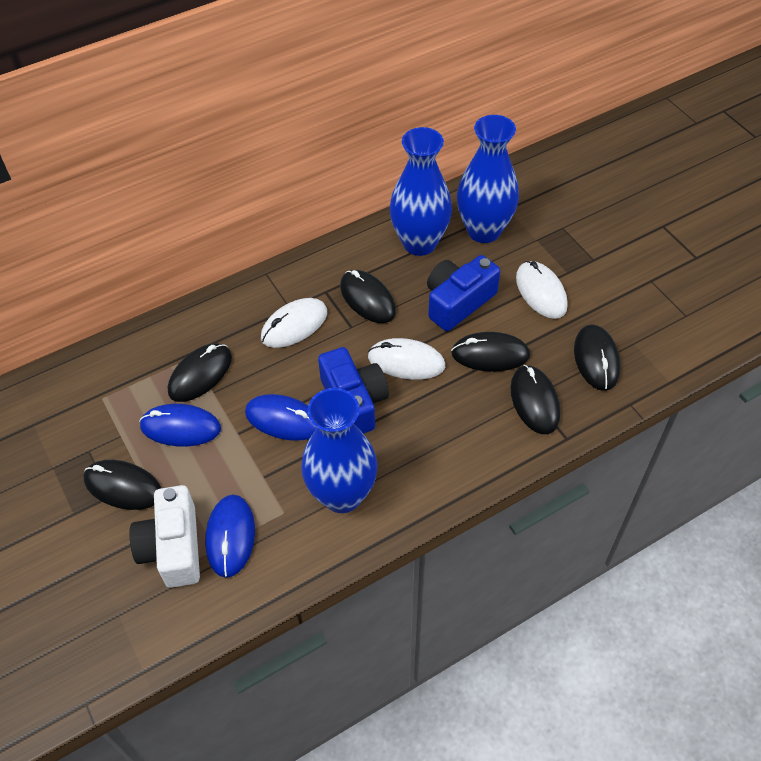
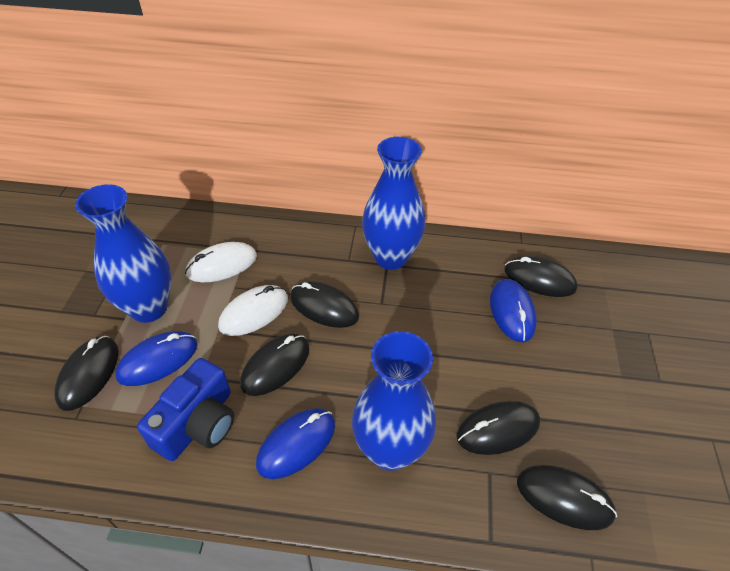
blue camera: [318,347,389,434] [427,255,500,331] = 2 -> [137,358,234,461] = 1
white camera: [130,485,200,588] = 1 -> none = 0
white mouse: [261,298,327,348] [368,338,445,380] [516,261,568,319] = 3 -> [185,242,257,282] [218,285,288,336] = 2

